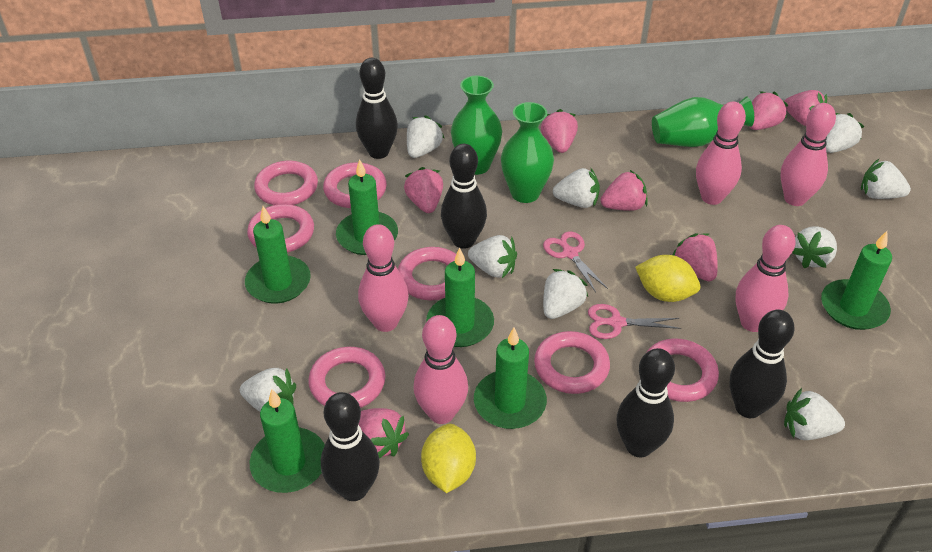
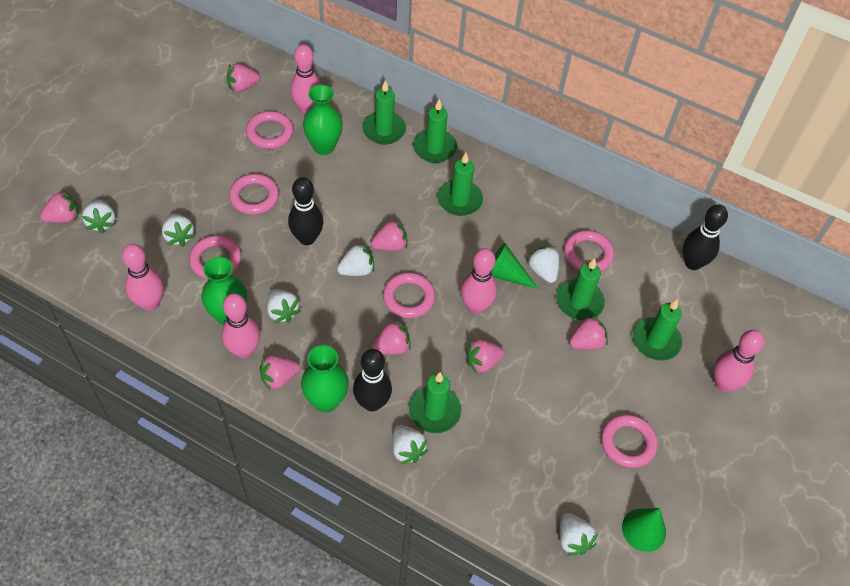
black bowling pin: [321,392,380,501] [356,58,398,159] [441,144,487,249] [616,348,675,457] [730,310,795,418] = 5 -> [288,177,323,245] [353,349,392,412] [683,204,728,270] = 3
green cone: none = 0 -> [491,243,538,289] [622,508,666,552] = 2
pink ring: [247,204,314,253] [254,161,318,205] [308,347,385,408] [323,162,387,208] [398,247,456,300] [534,331,610,394] [646,338,719,402] = 7 -> [189,235,242,280] [229,174,279,215] [246,111,294,149] [383,272,435,318] [564,230,614,272] [601,414,658,468] = 6
pink scissors: [543,231,608,292] [588,304,681,339] = 2 -> none = 0
white strawberry: [240,368,296,412] [407,115,445,158] [468,235,517,278] [543,269,588,319] [553,168,600,208] [784,388,845,440] [792,227,837,268] [826,113,864,153] [861,159,911,199] = 9 -> [82,199,115,233] [162,213,195,246] [267,289,301,323] [337,243,375,276] [392,425,428,464] [527,246,559,283] [560,513,598,556] = 7
yellow lemon: [421,424,476,493] [635,255,700,302] = 2 -> none = 0

